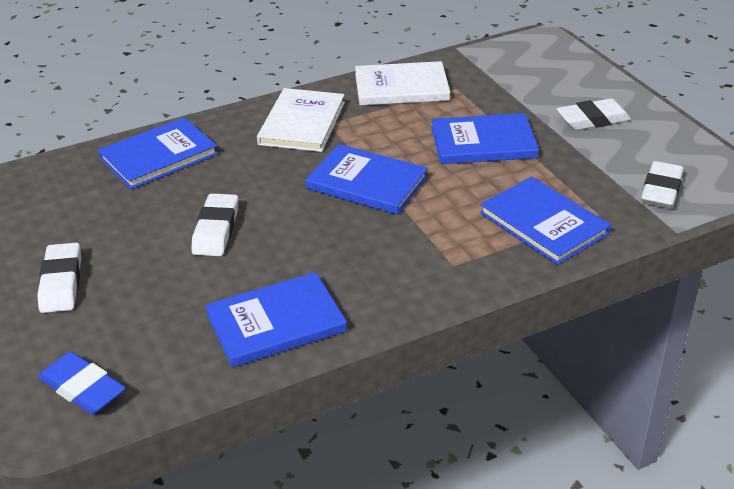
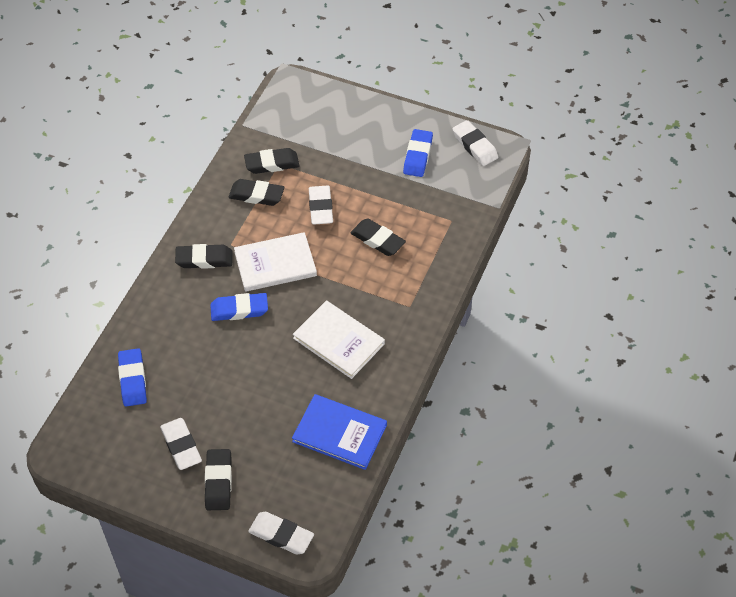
black eraser: none = 0 -> [175,244,232,269] [205,449,232,510] [229,179,284,206] [244,148,300,174] [351,219,406,256] = 5
blue book: [98,117,218,189] [205,272,347,367] [305,144,428,215] [431,113,539,164] [480,177,611,265] = 5 -> [292,394,387,470] = 1
blue eraser: [38,352,126,415] = 1 -> [118,348,147,407] [210,293,268,321] [403,129,433,177] = 3

